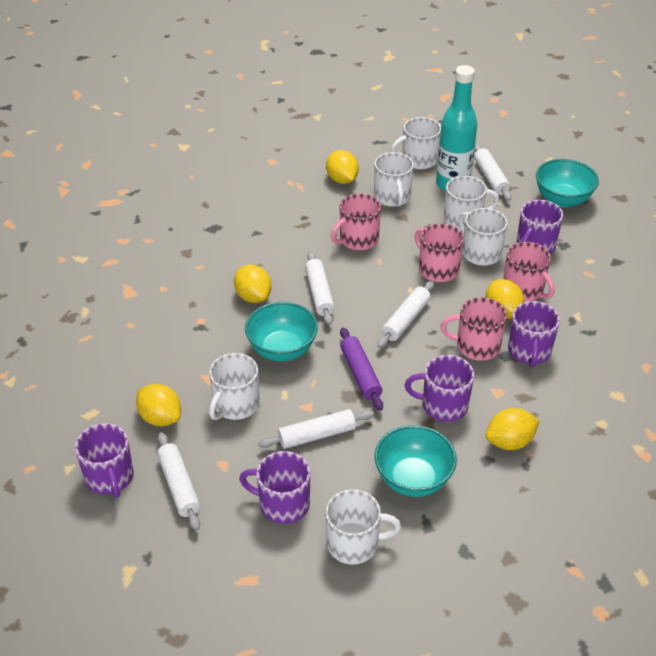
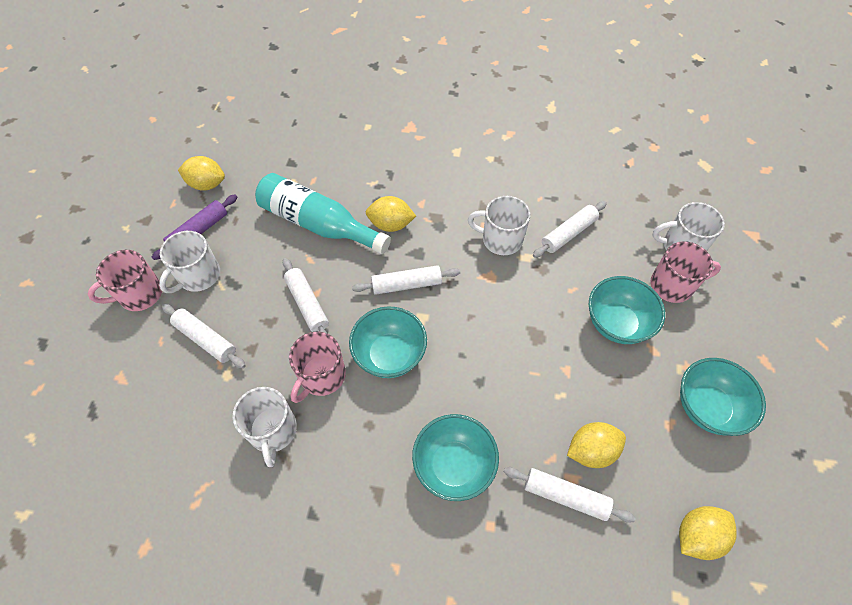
pink mug: [331,194,381,250] [415,224,464,282] [440,297,507,361] [503,242,555,302] = 4 -> [88,250,162,311] [289,332,346,403] [651,241,721,303] = 3
purple mug: [75,423,134,498] [239,451,310,524] [405,355,474,422] [508,301,560,368] [517,200,563,254] = 5 -> none = 0
turquoise bowl: [245,302,318,361] [374,425,457,497] [536,159,599,208] = 3 -> [349,306,427,378] [412,414,499,501] [589,276,665,344] [680,358,766,436] = 4
white mug: [209,353,260,420] [325,489,401,565] [374,152,414,207] [391,117,441,169] [444,176,499,231] [458,208,508,266] = 6 -> [159,231,220,293] [232,387,297,467] [468,196,530,255] [653,202,725,251] = 4
yellow lemon: [136,384,181,426] [234,265,272,303] [326,150,359,184] [486,279,524,319] [486,408,540,450] = 5 -> [178,156,225,191] [366,196,416,232] [567,422,626,468] [679,506,737,560] = 4

